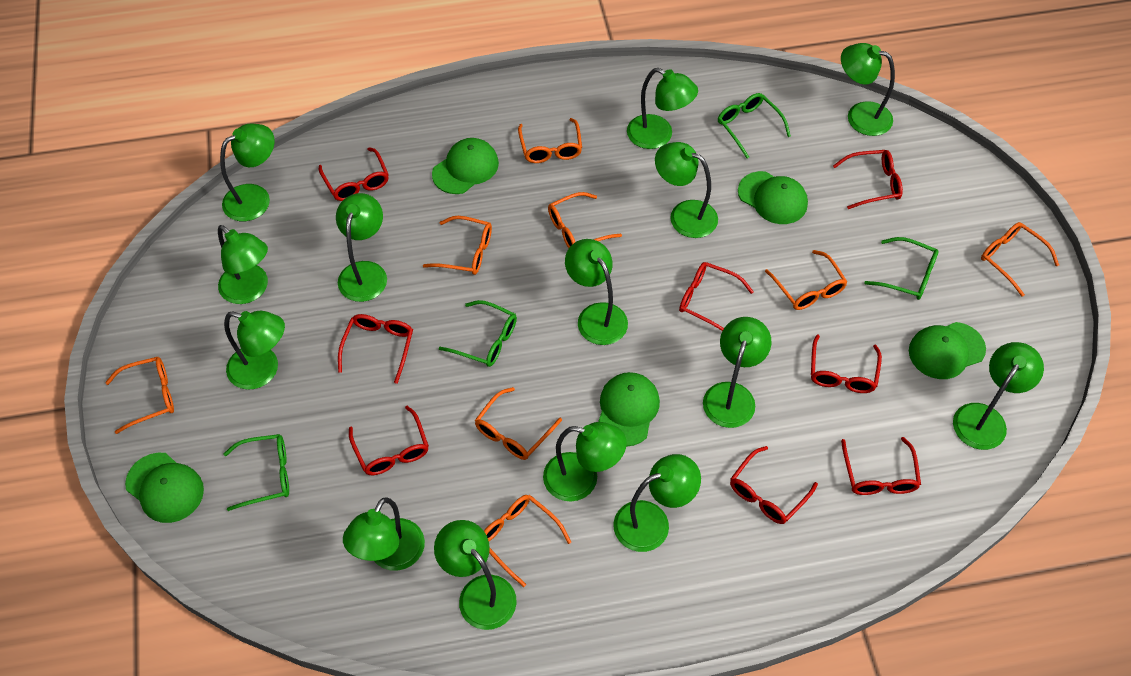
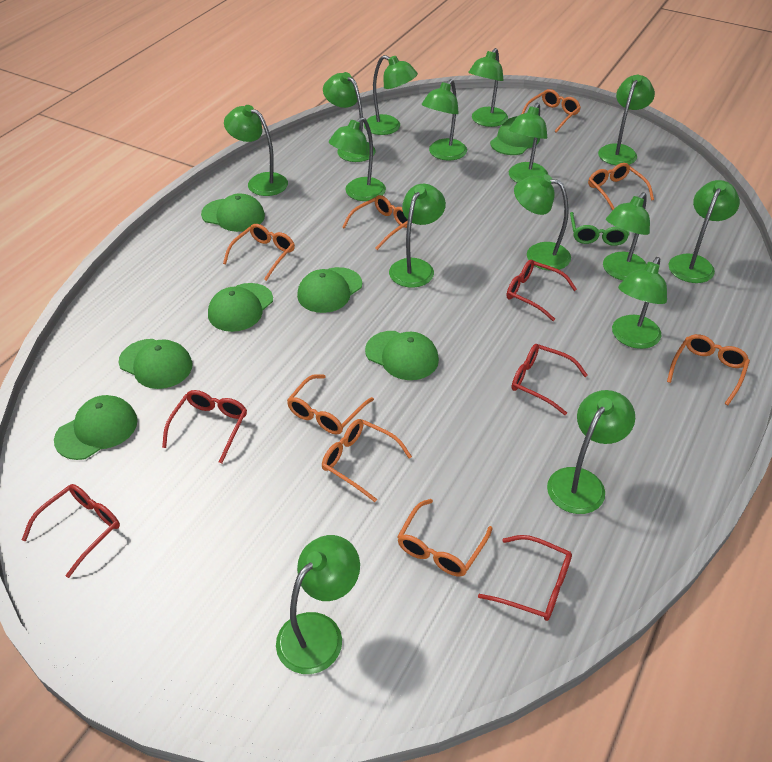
green cap: [125,453,204,523] [432,138,499,194] [598,372,660,447] [738,171,808,224] [909,322,986,379] = 5 -> [54,395,138,460] [119,339,193,389] [201,193,265,232] [208,283,273,332] [297,267,362,313] [365,331,439,380] [490,116,540,155] = 7
green glasses: [223,434,289,511] [439,300,517,367] [718,93,791,158] [864,237,939,300] = 4 -> [570,212,629,246] = 1
green lamp: [218,225,268,304] [220,124,275,221] [224,311,285,390] [336,193,387,302] [343,498,425,571] [434,520,517,630] [543,422,627,501] [565,239,628,345] [613,454,701,552] [627,68,698,149] [655,142,718,238] [703,317,772,428] [841,43,895,136] [953,342,1044,450] = 14 -> [224,105,288,196] [276,535,360,674] [323,72,376,162] [329,117,386,201] [364,55,418,135] [389,184,446,288] [422,79,467,161] [468,48,508,127] [509,103,548,183] [514,174,571,271] [547,390,635,514] [598,75,655,166] [603,192,650,280] [612,257,667,349] [668,180,740,283] = 15
red glasses: [319,147,389,201] [338,314,413,384] [349,406,429,475] [679,262,754,331] [730,446,818,524] [811,334,882,393] [833,150,903,209] [841,437,921,495] = 8 -> [22,484,120,578] [162,390,247,463] [478,535,572,621] [507,259,577,321] [512,344,588,415] = 5

